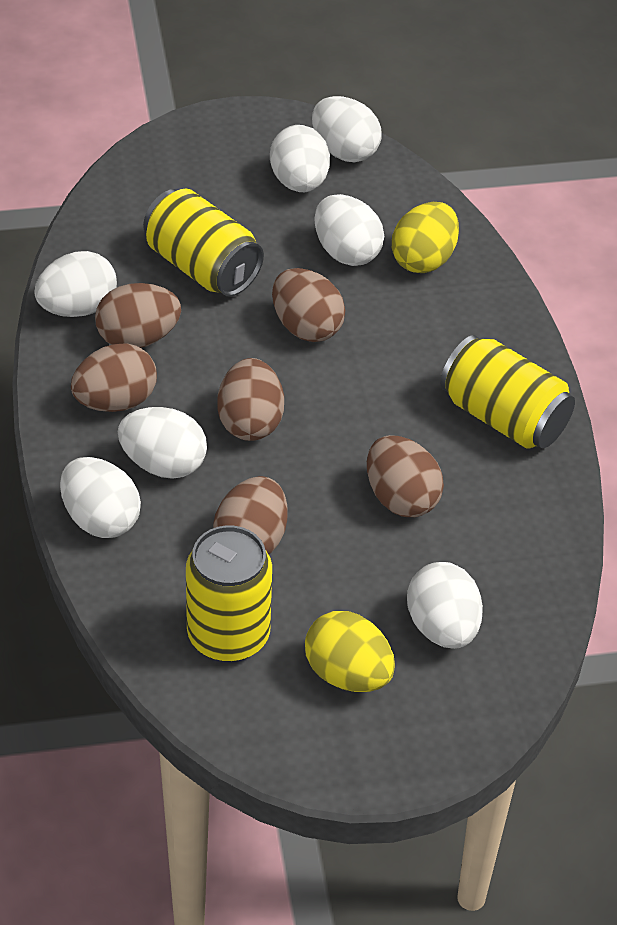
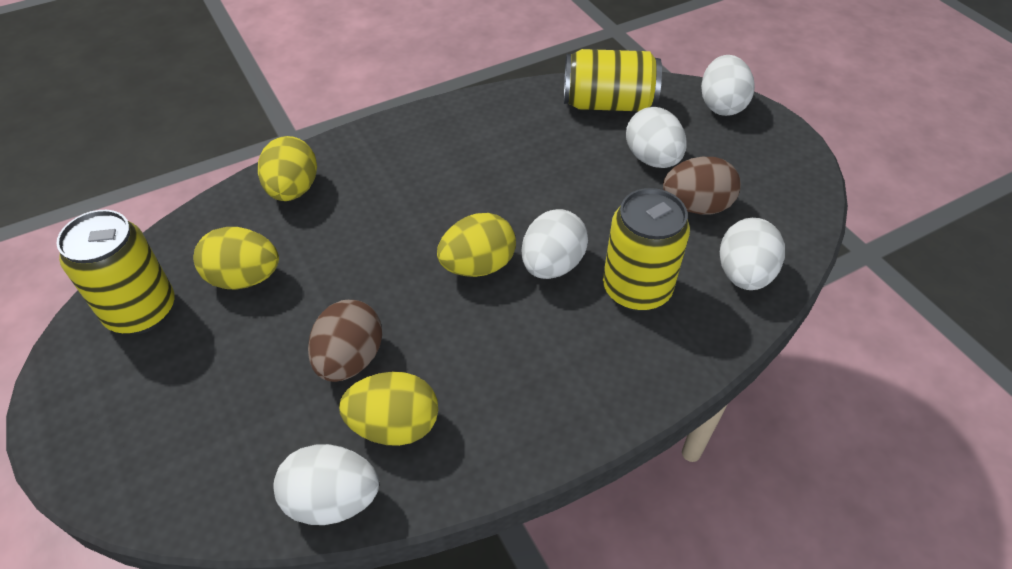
brown egg: [71,344,157,412] [95,283,181,348] [213,476,287,554] [217,358,284,441] [272,268,345,342] [367,435,444,517] = 6 -> [308,300,382,382] [663,157,741,215] = 2
white egg: [34,251,117,317] [60,457,141,538] [118,407,207,479] [270,125,330,192] [312,96,381,162] [314,194,384,266] [407,562,483,649] = 7 -> [273,444,379,525] [522,209,588,279] [626,107,687,168] [701,55,755,116] [720,218,785,290] = 5
yellow egg: [305,611,395,692] [392,202,459,273] = 2 -> [194,227,279,289] [258,136,317,201] [339,372,438,446] [437,213,516,277] = 4

